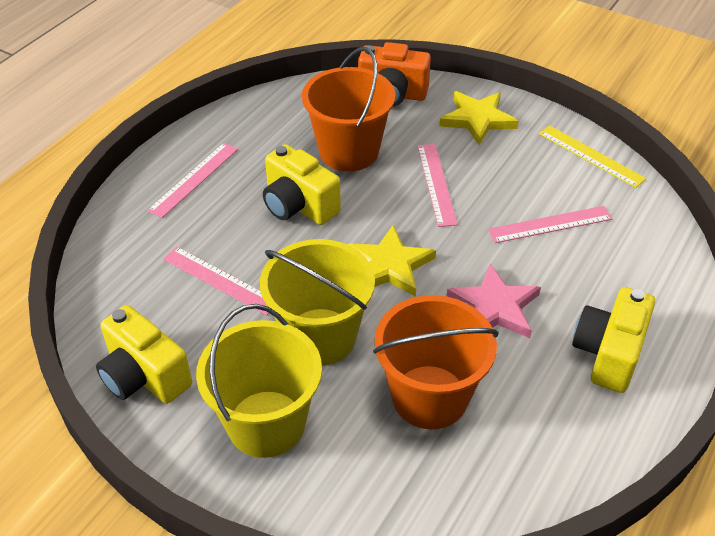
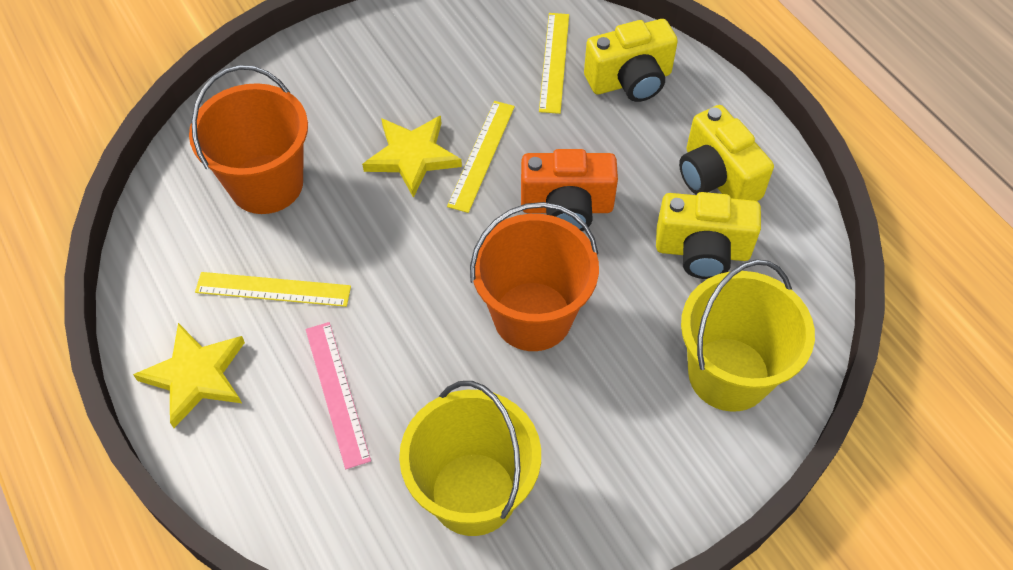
pink ruler: [147,143,238,218] [163,247,269,315] [417,144,458,227] [488,206,612,243] = 4 -> [306,322,371,469] = 1
pink star: [447,264,541,338] = 1 -> none = 0
yellow ruler: [538,125,646,188] = 1 -> [195,272,351,307] [447,101,515,213] [539,13,569,114] = 3

